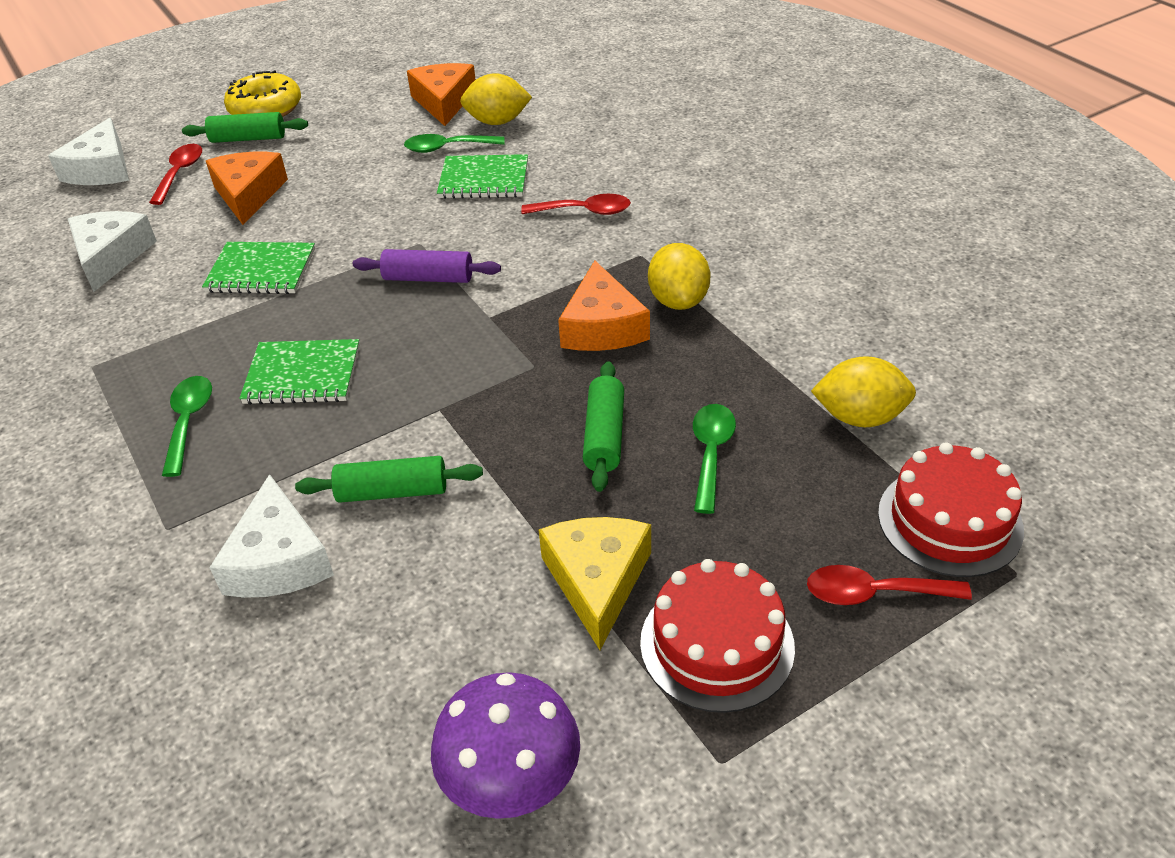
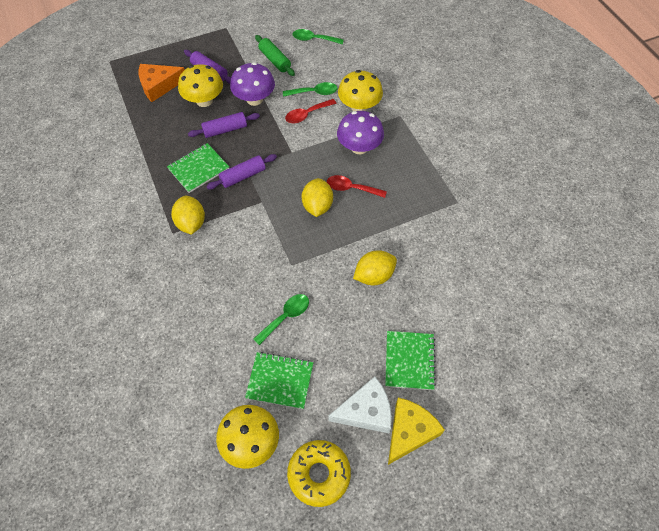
green rolling pin: [182,112,308,143] [295,456,483,503] [583,361,624,492] = 3 -> [255,35,295,76] = 1
orange cheese: [206,152,288,225] [407,63,476,126] [558,260,650,351] = 3 -> [139,64,185,102] = 1
purple mushroom: [431,672,580,819] = 1 -> [230,62,275,106] [337,111,384,154] = 2
purple rolling pin: [353,249,501,283] = 1 -> [184,50,231,84] [188,112,260,138] [206,154,277,190] = 3
red cake: [640,559,795,713] [878,442,1024,577] = 2 -> none = 0
red spoon: [149,144,202,205] [521,194,631,215] [807,565,972,605] = 3 -> [285,99,337,124] [327,175,387,198] = 2
white cheese: [48,118,129,185] [68,211,157,292] [209,474,334,598] = 3 -> [328,376,392,433] = 1
yellow mushroom: none = 0 -> [178,64,223,107] [216,405,279,469] [338,70,383,111] = 3

